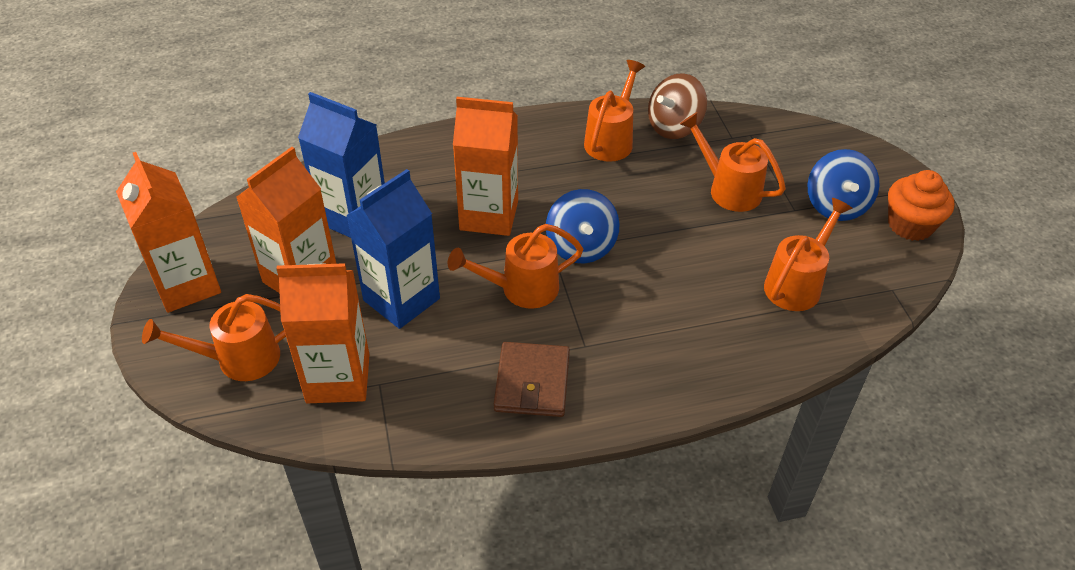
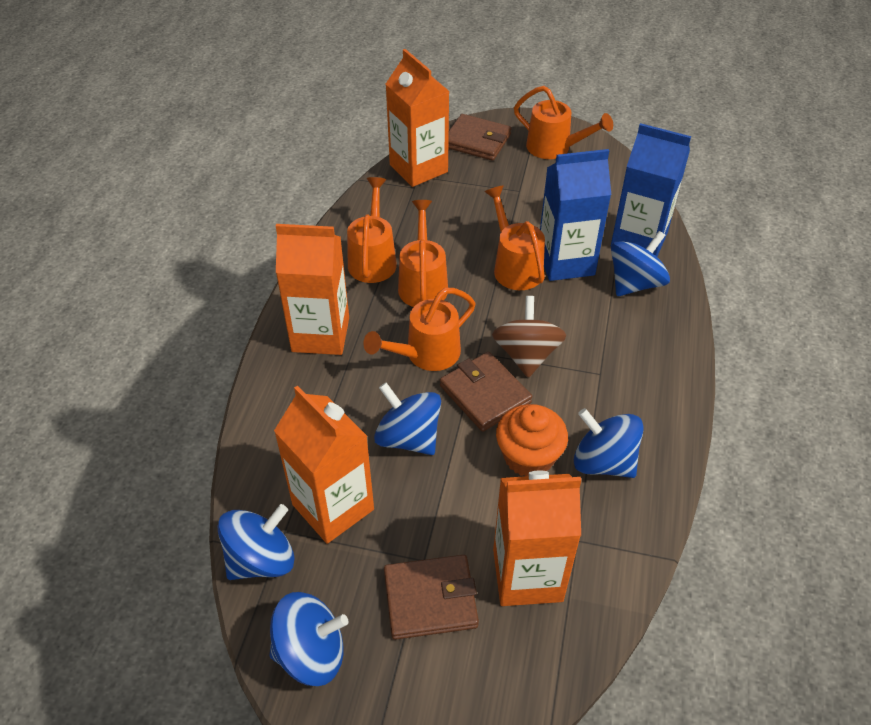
blue spinning top: [546,189,620,263] [808,149,879,221] = 2 -> [217,504,295,580] [269,592,349,686] [374,383,441,455] [574,408,643,478] [611,231,670,296] = 5
brown wallet: [494,342,570,417] = 1 -> [384,555,479,640] [440,352,532,432] [448,114,512,161] = 3

